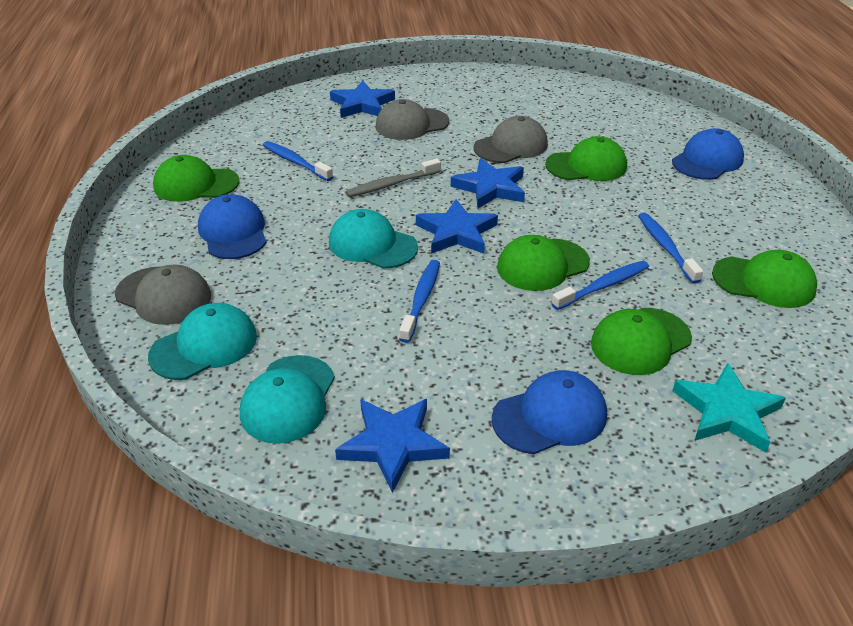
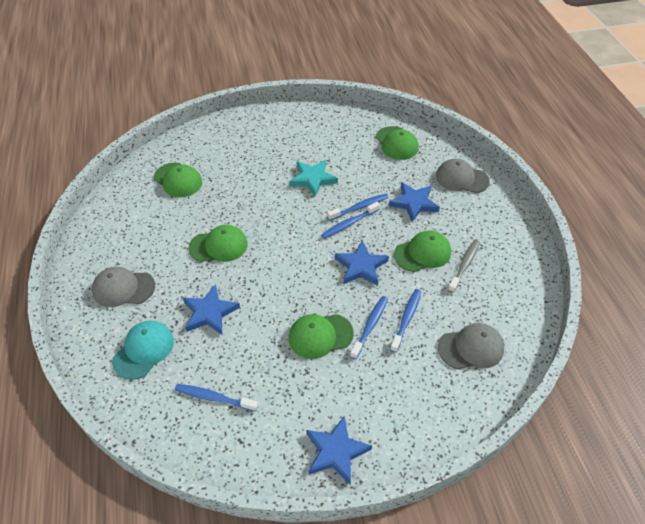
blue cap: [198,194,267,259] [492,370,607,454] [672,128,744,180] = 3 -> none = 0
blue toothbrush: [263,141,333,181] [399,260,440,343] [551,261,649,310] [638,213,703,284] = 4 -> [175,384,258,412] [321,202,380,239] [327,194,389,221] [350,296,388,359] [390,289,421,353] = 5
turquoise cap: [148,303,257,380] [240,355,335,444] [329,209,418,269] = 3 -> [112,320,174,380] = 1

